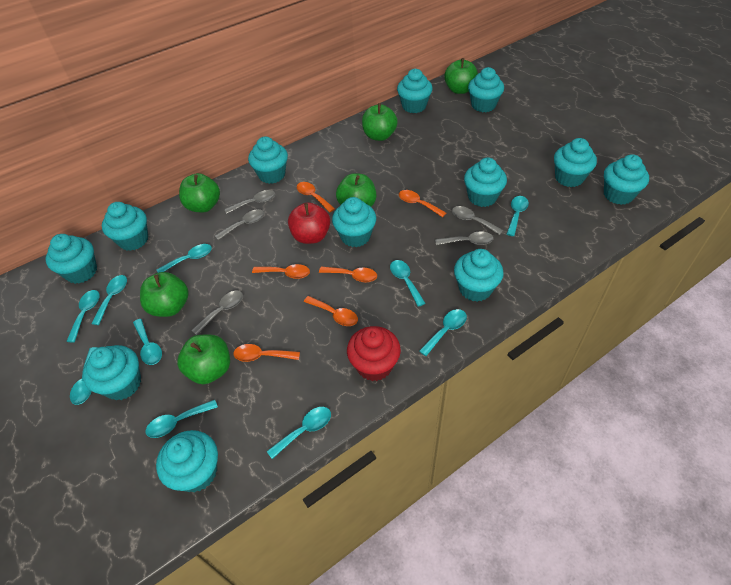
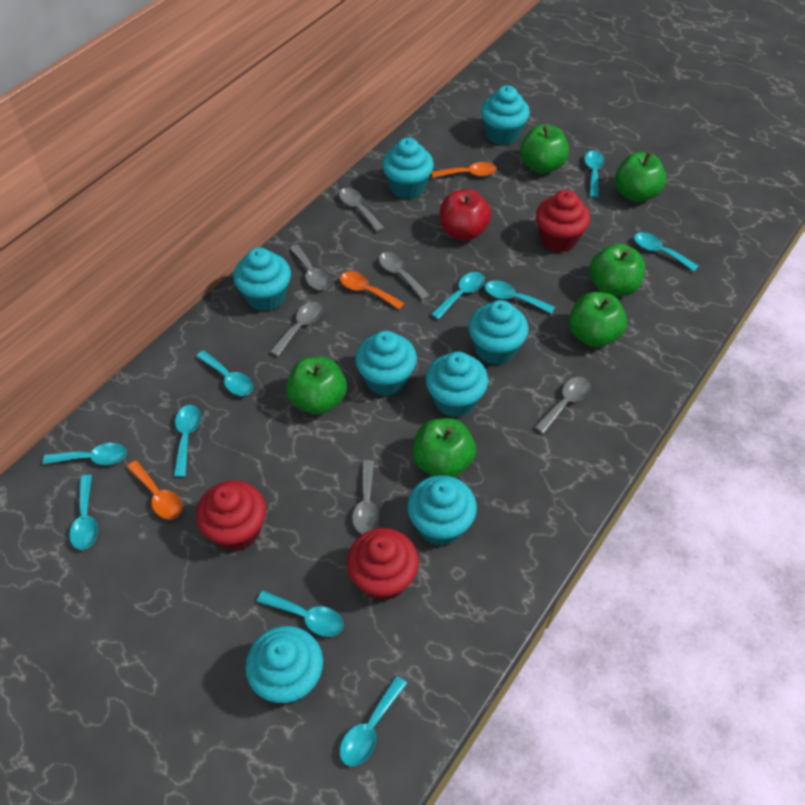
grey spoon: [191,291,243,335] [215,209,264,240] [225,190,275,214] [435,231,494,245] [452,206,503,235] = 5 -> [270,302,323,356] [289,245,330,290] [339,188,384,232] [352,460,380,534] [379,252,430,300] [535,377,590,434] = 6
orange spoon: [233,344,300,362] [252,264,310,279] [297,182,335,212] [304,296,358,326] [319,267,377,282] [399,190,446,217] = 6 -> [127,460,182,519] [340,271,404,310] [432,162,497,178] = 3
red cupcake: [347,326,401,381] = 1 -> [196,480,266,551] [347,528,419,601] [536,190,590,252] = 3
turquoise cupcake: [46,234,97,284] [83,345,141,400] [102,202,148,251] [156,430,218,492] [248,136,288,184] [332,197,376,247] [397,69,432,113] [454,249,504,302] [464,157,507,207] [468,67,504,112] [554,138,597,187] [604,154,649,205] = 12 -> [233,248,291,311] [245,626,323,703] [355,331,417,396] [382,138,434,199] [408,475,477,546] [426,352,488,417] [468,300,529,365] [481,85,530,145] = 8

